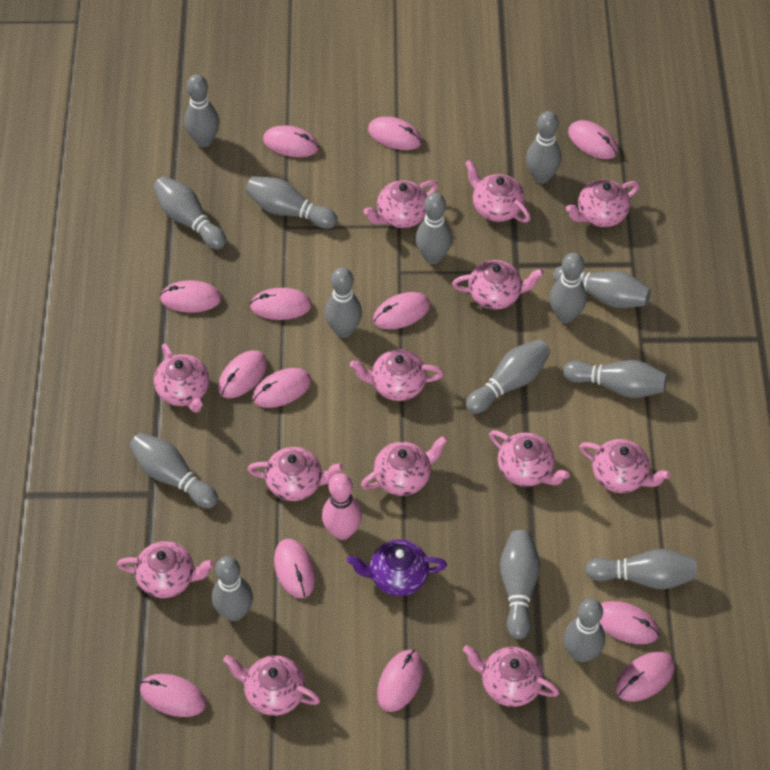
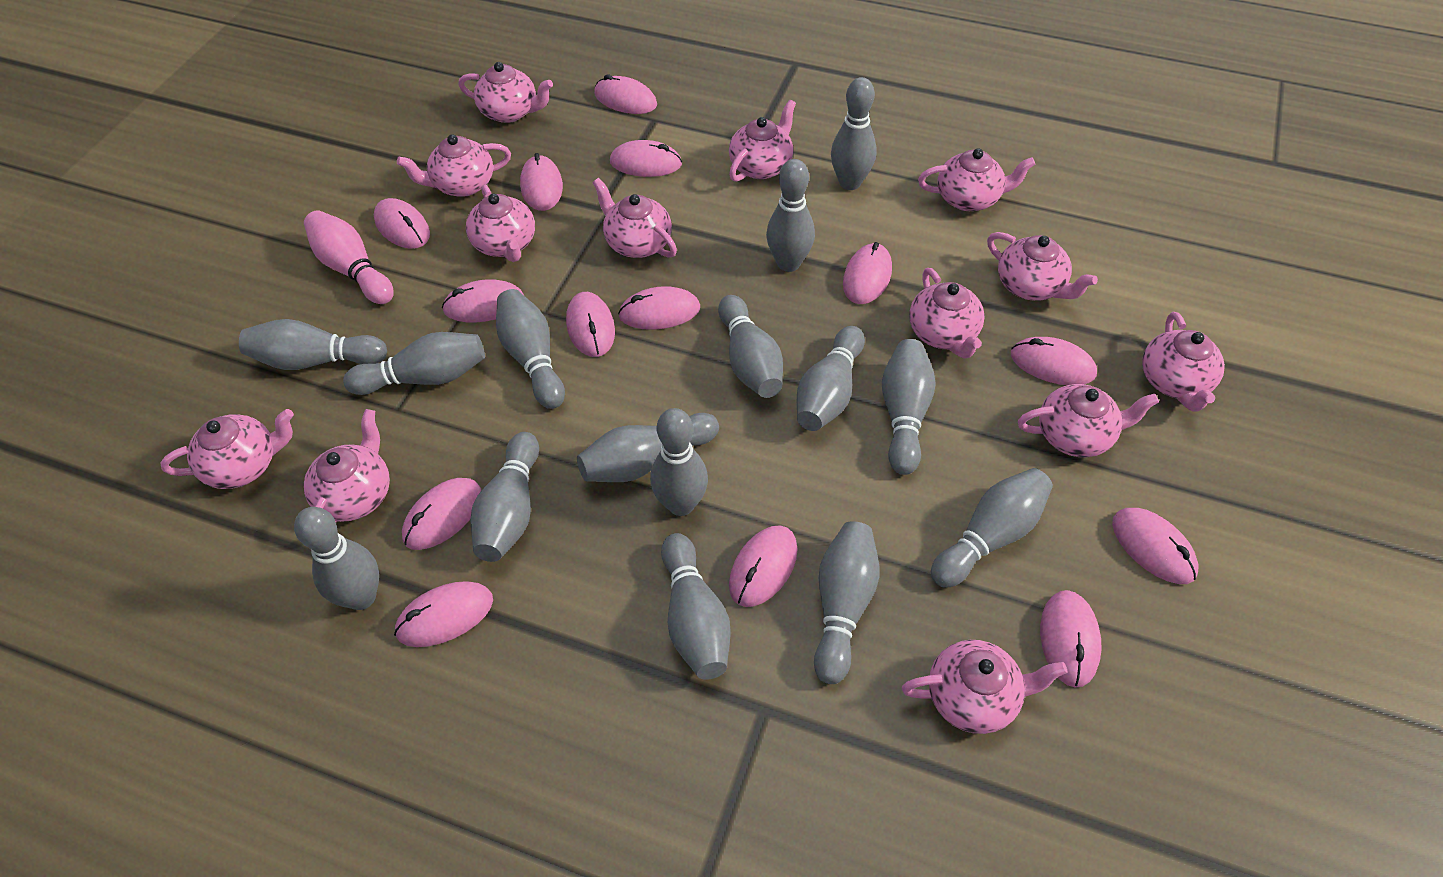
pink mouse: [140,674,206,717] [160,280,222,313] [218,350,267,398] [250,288,312,320] [253,368,312,408] [263,125,319,157] [274,539,316,598] [368,117,422,150] [373,292,430,329] [377,650,423,712] [568,120,618,159] [599,601,659,644] [616,652,675,702] = 13 -> [374,198,430,249] [394,582,493,647] [402,478,481,550] [442,279,524,323] [520,153,563,211] [566,292,615,357] [594,74,657,114] [610,140,682,177] [618,286,700,330] [729,525,797,607] [843,242,892,304] [1011,337,1097,385] [1040,590,1102,688] [1112,508,1199,584] = 14
purple teapot: [347,539,447,596] = 1 -> none = 0

